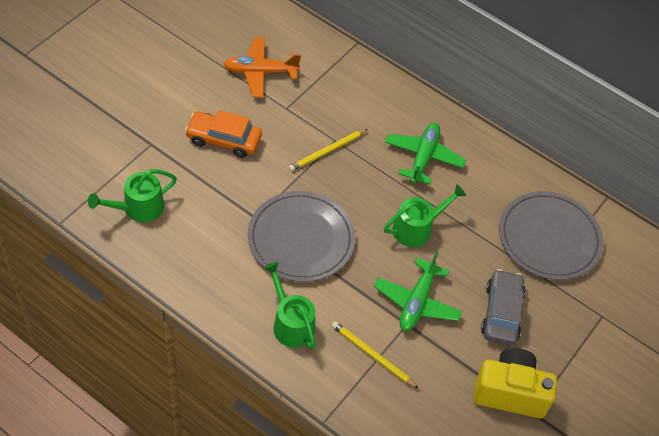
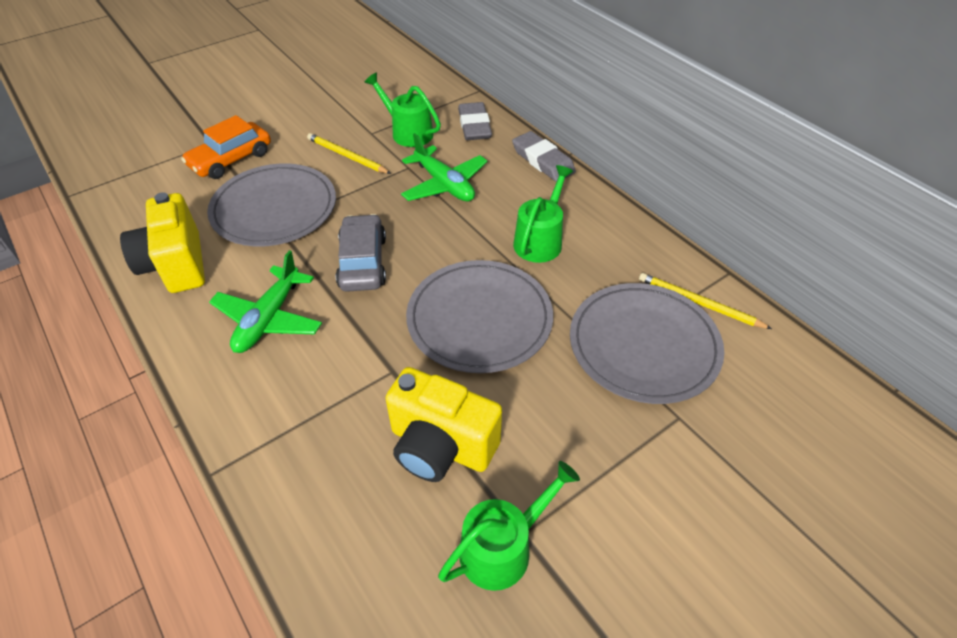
grey eraser: none = 0 -> [458,102,492,140] [512,131,576,182] = 2
grey plate: [248,191,355,282] [499,191,603,280] = 2 -> [207,163,336,246] [406,260,553,373] [570,283,724,404] = 3
orange plane: [223,37,301,98] = 1 -> none = 0
yellow camera: [473,348,557,418] = 1 -> [120,192,205,293] [385,367,502,482] = 2

